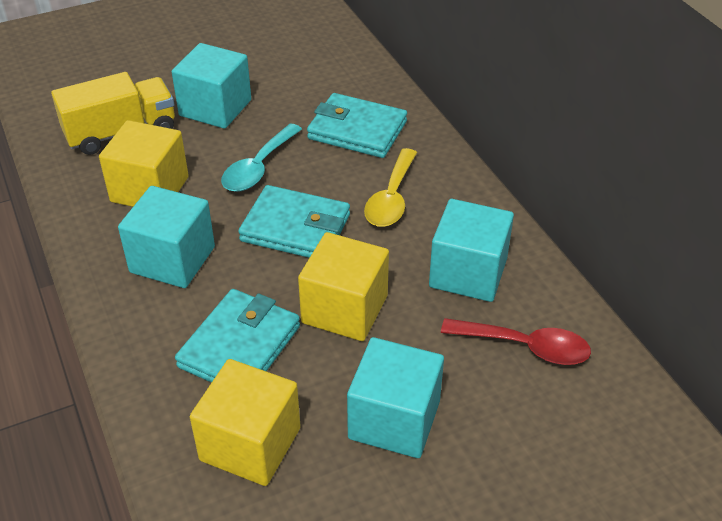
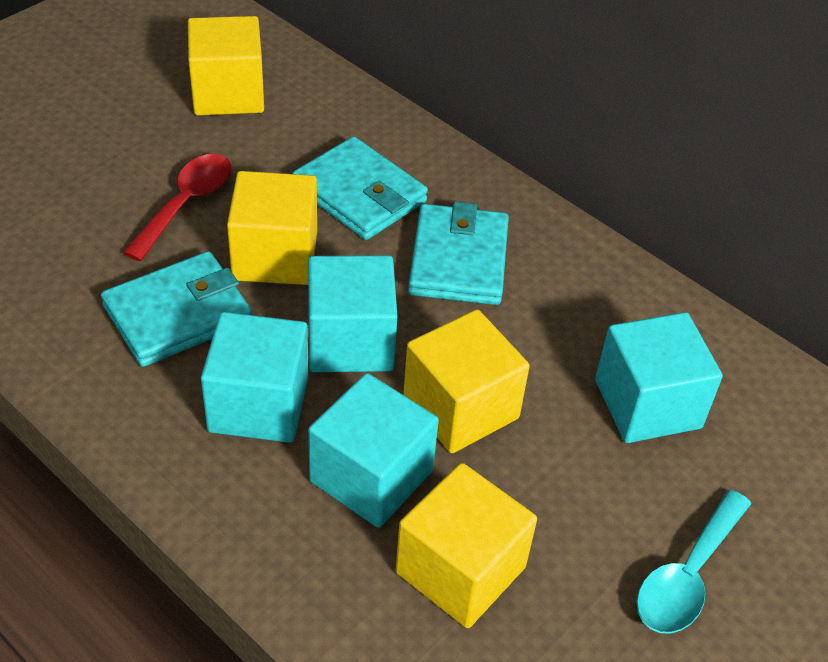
yellow cube: [99,120,189,207] [190,359,301,486] [298,232,389,341] = 3 -> [188,16,264,115] [227,171,317,285] [396,463,537,628] [403,309,530,453] = 4
yellow spoon: [364,148,417,227] = 1 -> none = 0
yellow truck: [51,72,175,155] = 1 -> none = 0

